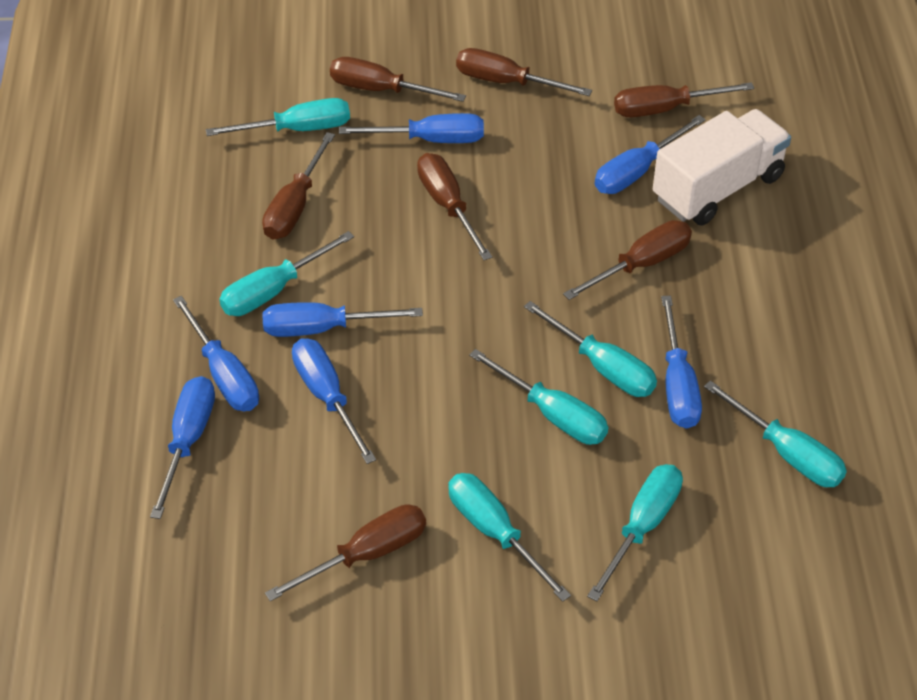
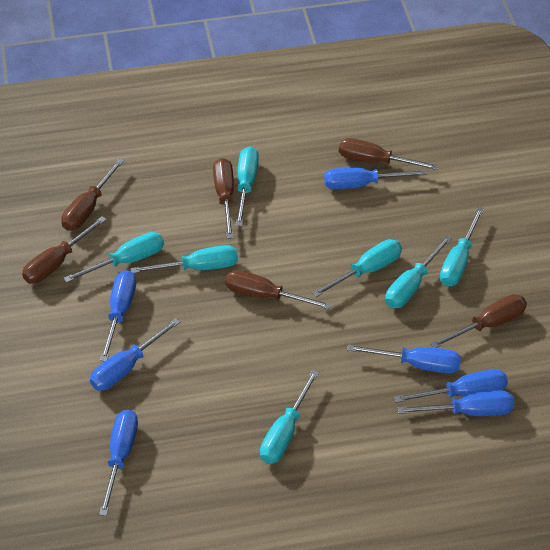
brown screwdriver: [262,132,335,240] [265,504,426,601] [330,57,466,102] [417,153,492,260] [456,48,592,96] [563,220,692,300] [614,82,754,117] = 7 -> [22,216,107,284] [61,158,124,231] [213,158,234,239] [225,270,331,309] [339,138,438,170] [430,294,527,348] = 6
white truck: [653,109,791,225] = 1 -> none = 0

